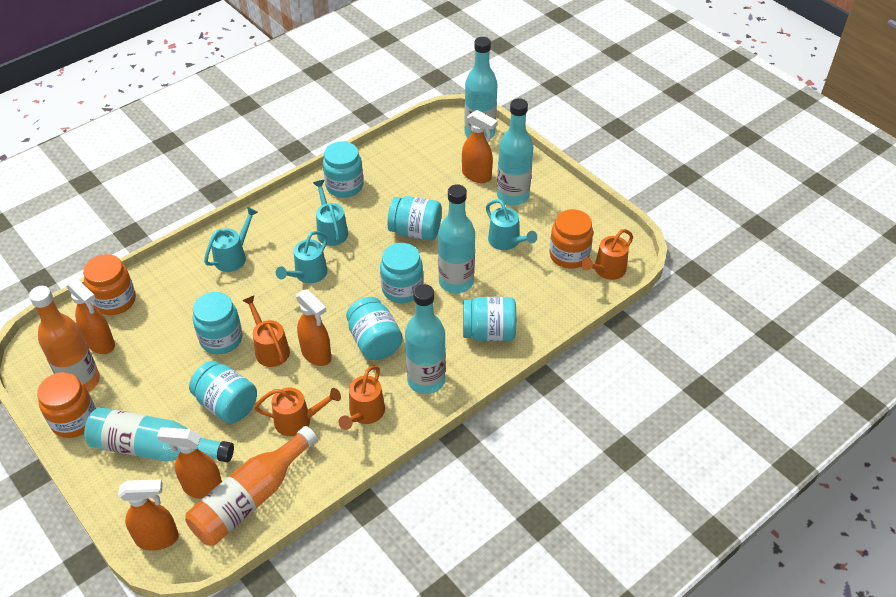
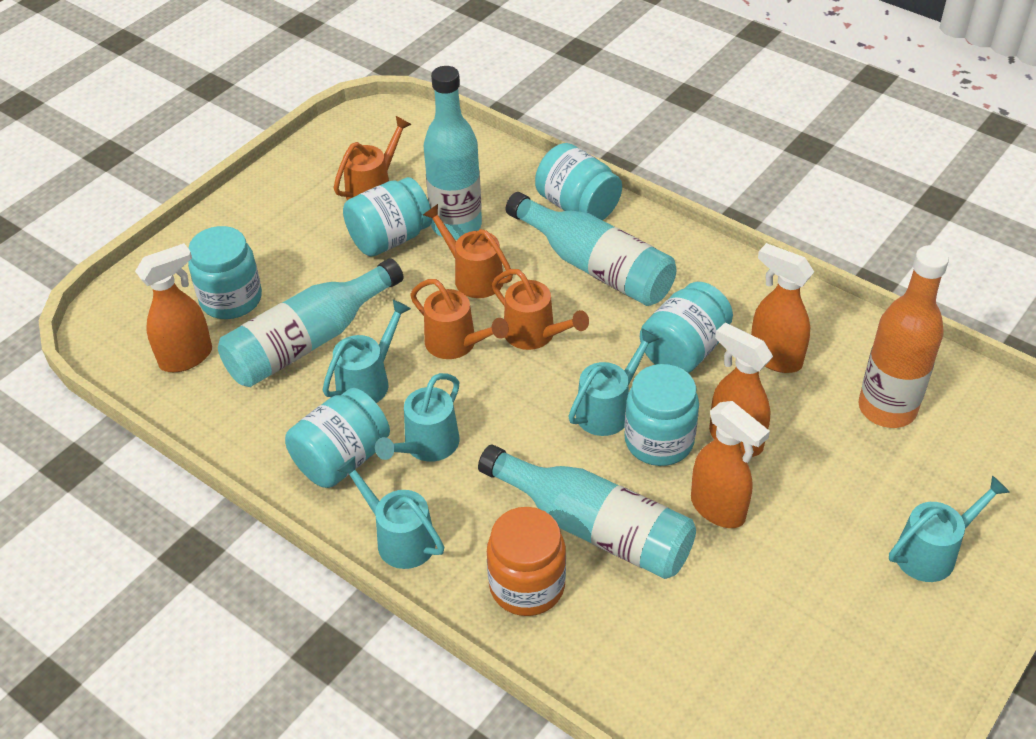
orange bottle: [29,286,100,392] [185,426,317,546] = 2 -> [858,245,949,428] = 1
orange jar: [37,372,96,438] [83,254,136,315] [549,209,593,269] = 3 -> [487,507,566,616] = 1
orange spray bottle: [66,278,115,354] [118,479,179,551] [157,427,222,499] [296,289,331,366] [462,110,498,183] = 5 -> [135,243,212,372] [691,401,770,528] [709,323,773,457] [751,243,814,373] = 4
turquoise bottle: [84,407,234,463] [405,284,446,394] [438,184,475,293] [464,37,498,139] [497,98,533,206] = 5 -> [218,258,404,387] [424,66,482,240] [478,445,696,579] [505,192,676,306] = 4
turquoise jar: [189,361,257,424] [193,292,243,354] [323,141,363,198] [346,297,403,360] [380,243,423,303] [387,196,442,241] [463,297,516,341] = 7 -> [188,226,262,319] [285,388,390,488] [343,177,432,257] [535,143,622,220] [624,364,699,466] [640,282,733,373] = 6
turquoise watering can: [204,207,258,272] [276,231,327,283] [313,180,348,246] [486,199,537,250] = 4 -> [323,300,411,403] [337,456,444,569] [375,373,459,462] [568,328,659,436] [889,475,1010,582] = 5

